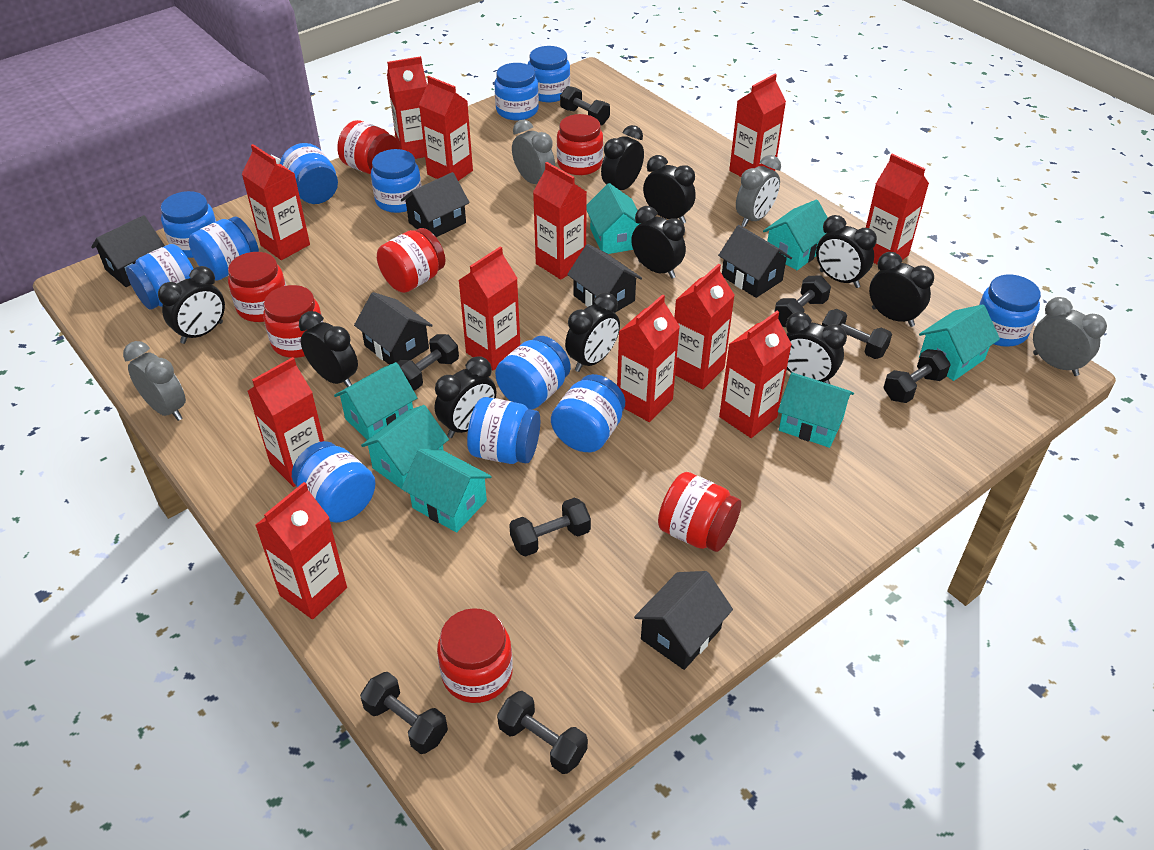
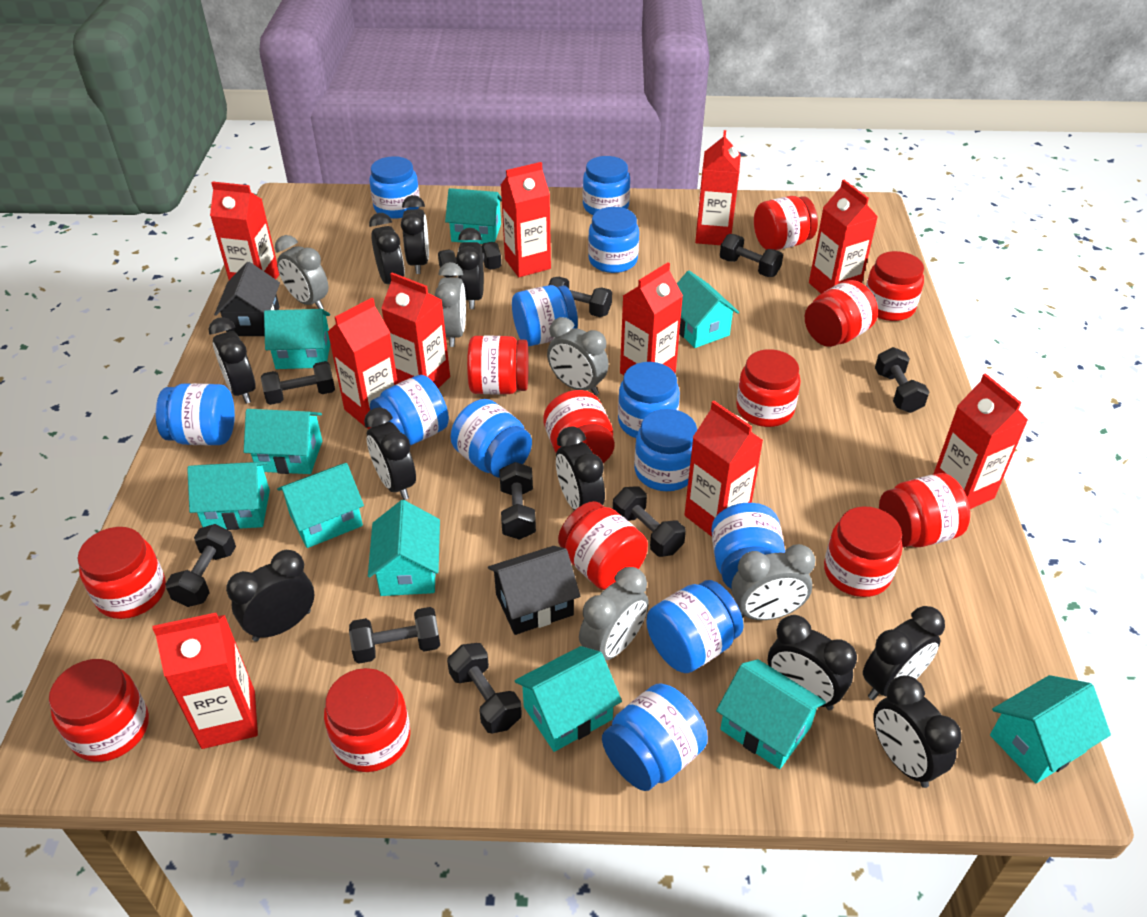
black dumbbell: [360,672,448,754] [397,334,459,391] [497,691,588,774] [509,497,591,557] [560,86,610,126] [774,275,831,327] [822,309,892,359] [884,349,950,403] = 8 -> [165,524,236,607] [261,361,335,405] [349,607,440,664] [438,242,501,277] [447,643,522,733] [499,462,536,540] [548,277,612,317] [613,486,686,557] [720,234,783,277] [875,347,929,413] = 10
black house: [91,215,165,287] [354,292,433,365] [401,172,470,237] [567,244,642,313] [634,571,733,670] [718,225,792,298] = 6 -> [214,262,280,336] [488,546,580,635] = 2
grey clock: [123,341,186,421] [512,120,555,184] [736,155,781,227] [1033,297,1107,376] = 4 -> [275,235,328,309] [435,262,466,347] [547,317,609,396] [579,567,649,661] [731,544,816,620] = 5
red carton: [242,144,310,260] [247,357,324,487] [255,482,347,619] [387,56,427,159] [419,76,473,181] [459,246,520,370] [533,162,587,279] [617,294,680,422] [674,264,735,389] [719,311,792,438] [729,74,786,177] [866,154,929,265] = 12 -> [153,613,258,749] [210,181,279,280] [328,298,398,429] [381,273,450,388] [501,162,551,277] [620,262,683,375] [684,401,763,537] [695,130,741,245] [809,180,878,294] [934,373,1028,509] = 10
red jar: [228,252,286,322] [263,285,323,358] [337,120,399,174] [377,228,445,293] [437,608,513,703] [557,114,603,175] [658,472,741,552] = 7 -> [49,659,149,762] [78,527,166,619] [324,668,410,772] [467,336,529,394] [543,390,615,463] [558,501,648,590] [736,349,801,427] [754,196,818,250] [805,280,878,347] [824,506,902,597] [866,251,924,321] [879,473,970,548] = 12
turquoise house: [334,362,417,440] [361,405,449,489] [402,449,492,532] [587,183,640,254] [763,200,828,270] [778,372,854,448] [919,304,1000,381] = 7 -> [187,462,270,530] [244,409,322,474] [264,309,330,369] [277,463,364,548] [368,500,440,596] [445,188,502,244] [515,646,622,752] [677,271,739,348] [716,659,826,769] [990,675,1111,783] = 10

